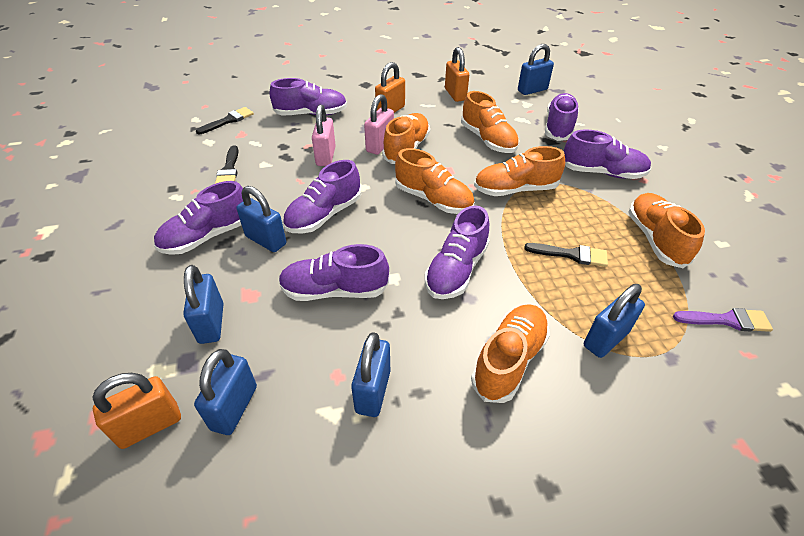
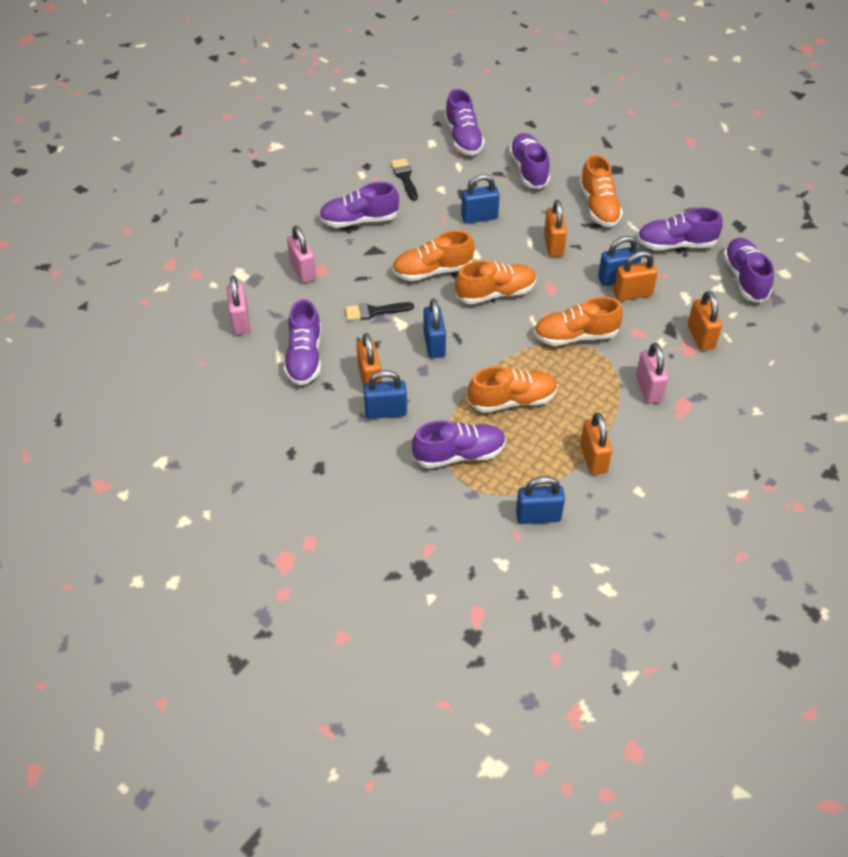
black brush: [196,107,254,134] [215,145,239,184] [524,243,608,267] = 3 -> [345,302,414,321] [391,158,418,201] = 2
blue padlock: [183,265,224,344] [194,349,257,435] [236,186,286,252] [351,332,390,417] [518,44,554,95] [584,284,645,358] = 6 -> [363,370,407,419] [423,299,446,358] [461,174,500,223] [516,476,565,524] [598,236,642,286] = 5
orange padlock: [92,373,181,449] [375,62,405,113] [445,47,469,102] = 3 -> [357,333,382,387] [544,200,567,257] [580,413,612,475] [614,251,658,301] [688,291,722,351] = 5
orange shoe: [382,113,430,164] [395,148,474,214] [461,91,519,153] [471,304,550,403] [474,146,565,196] [628,193,705,268] = 6 -> [392,230,474,281] [455,260,537,304] [468,366,558,413] [534,297,623,346] [579,155,623,227] = 5
pink padlock: [312,104,336,166] [364,94,394,155] = 2 -> [227,276,250,335] [287,226,316,283] [636,343,668,404] = 3
purple brush: [673,308,773,332] = 1 -> none = 0

